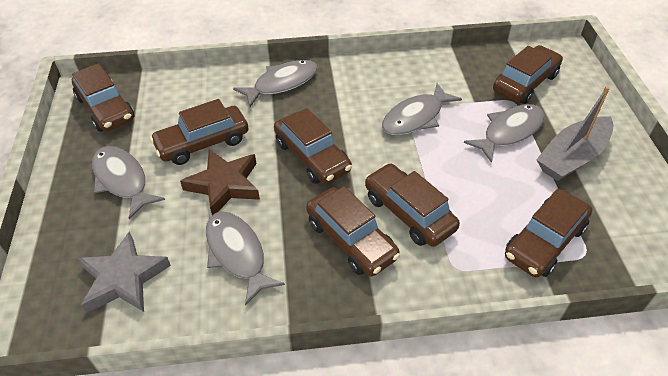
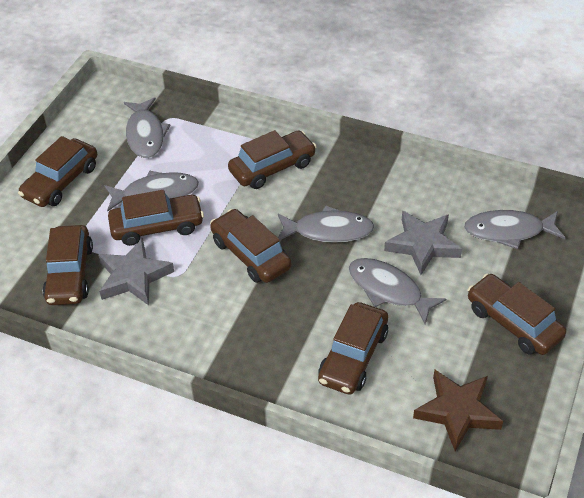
grey boat: [536,86,613,181] = 1 -> none = 0
grey star: [78,232,171,313] = 1 -> [98,238,174,305] [384,211,462,275] = 2

